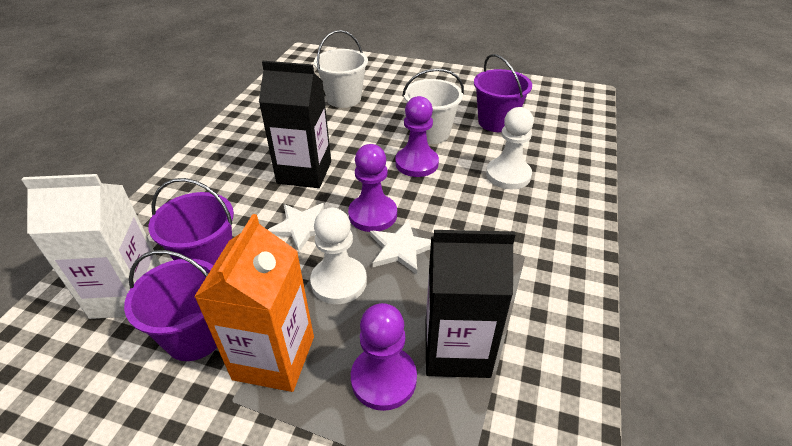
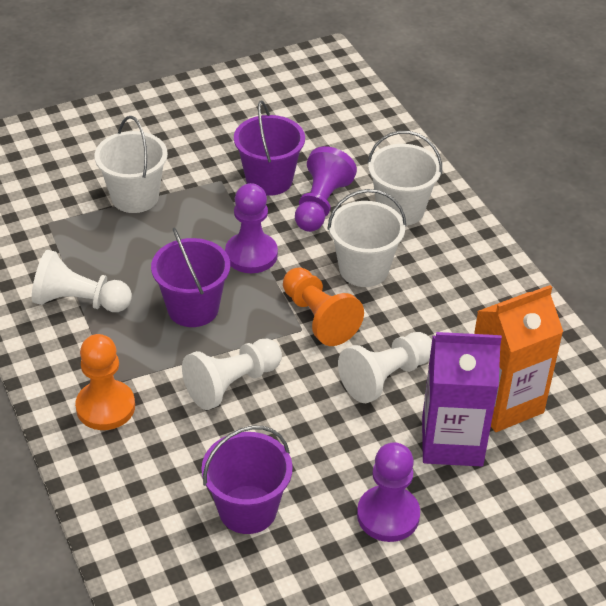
black carton: [259,61,331,188] [425,230,515,378] = 2 -> none = 0
orange pawn: none = 0 -> [75,334,135,430] [283,267,364,346] = 2
purple carton: none = 0 -> [422,332,502,467] = 1
white bucket: [314,30,368,108] [402,68,464,144] = 2 -> [94,116,168,213] [328,189,406,287] [367,131,442,226] = 3
white carton: [21,174,161,319] = 1 -> none = 0
white pawn: [310,208,367,304] [486,107,534,189] = 2 -> [32,250,132,312] [182,339,282,410] [338,332,432,403] = 3
white star: [268,203,325,252] [370,220,431,274] = 2 -> none = 0

